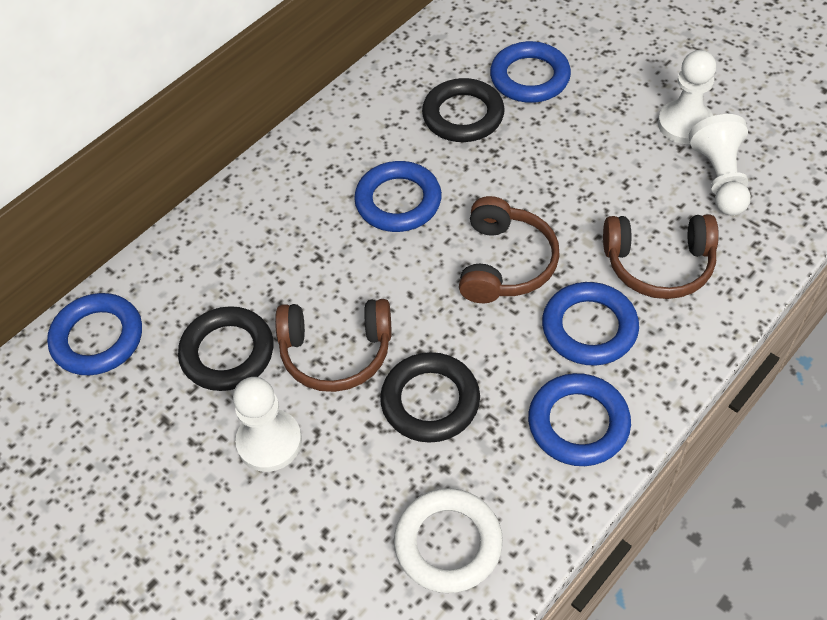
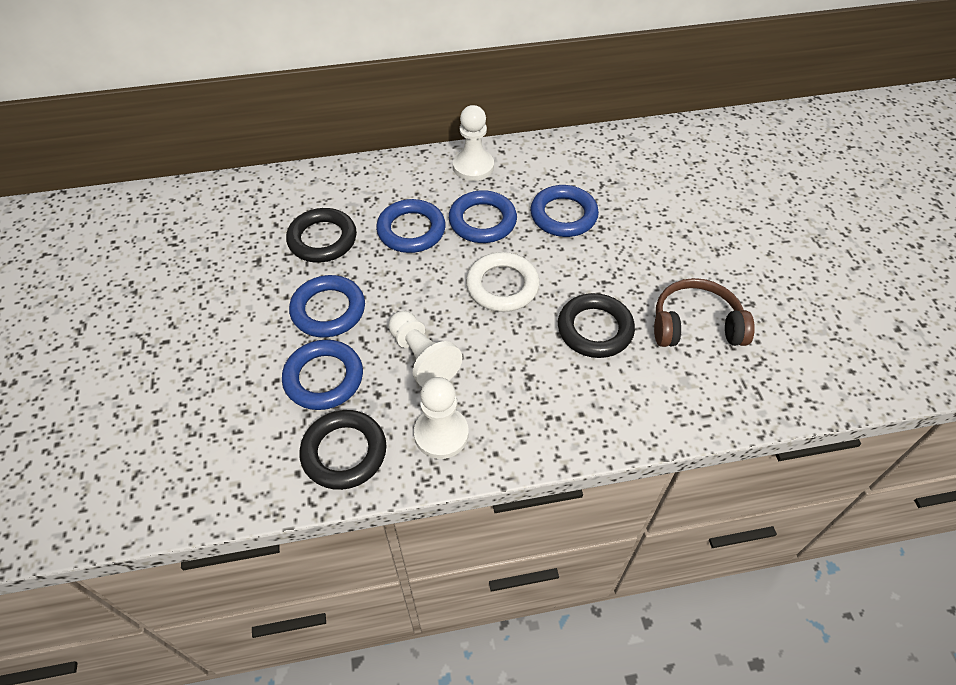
brown headphones: [275,299,392,392] [459,196,560,303] [603,214,719,299] = 3 -> [654,278,755,347] = 1

